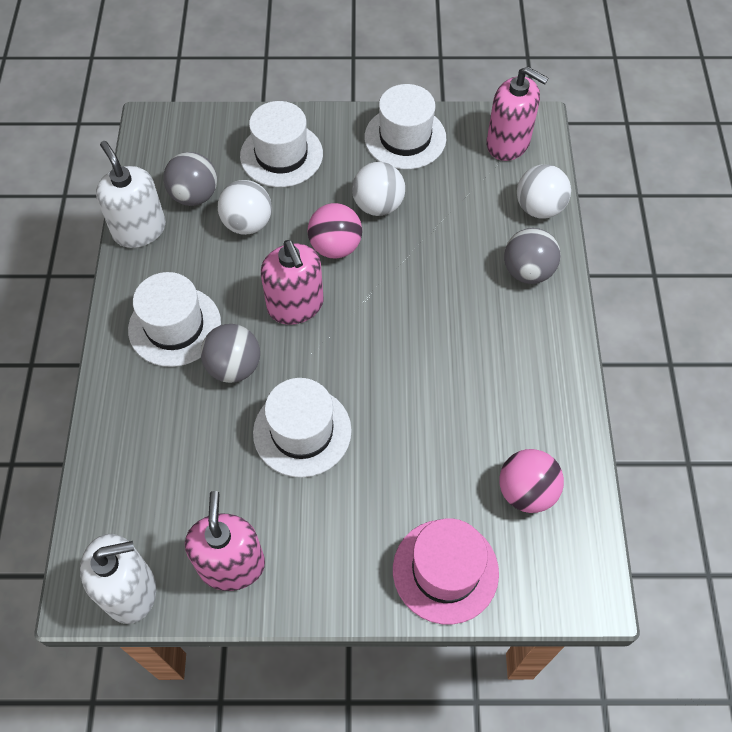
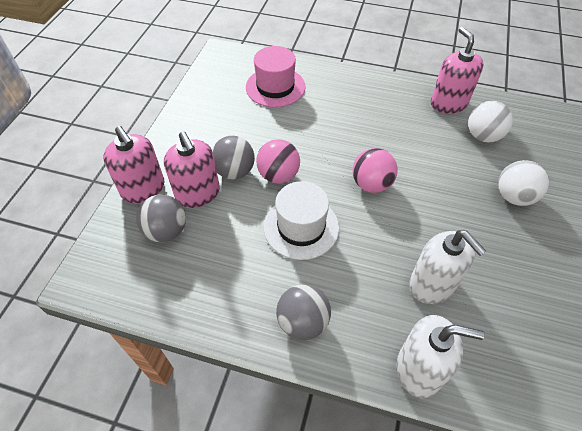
white ball: [218,180,272,235] [352,162,405,216] [517,164,571,219] = 3 -> [468,101,513,142] [498,160,549,206] = 2
white hat: [128,272,221,367] [240,101,323,187] [253,378,352,478] [365,84,446,169] = 4 -> [264,181,339,260] = 1

